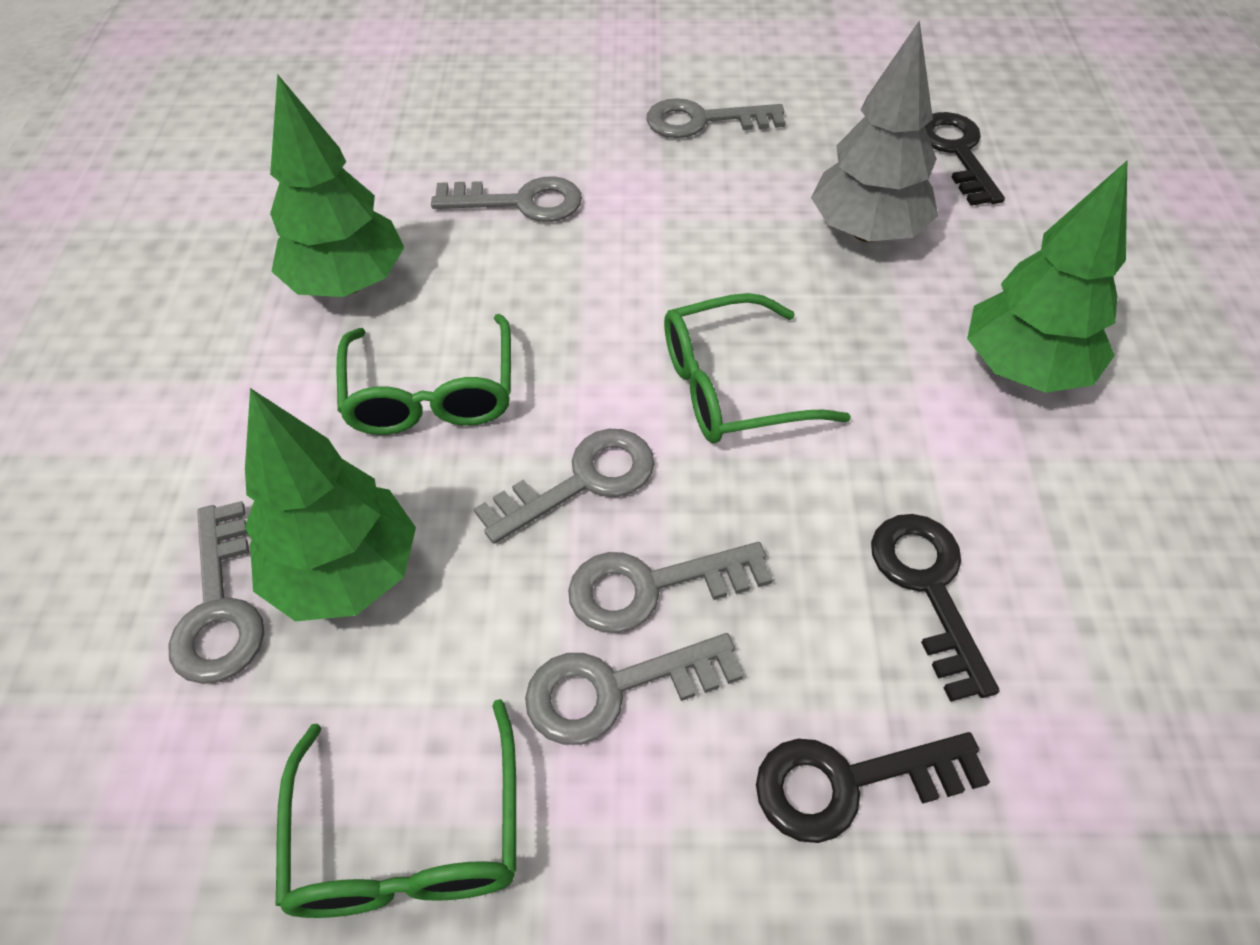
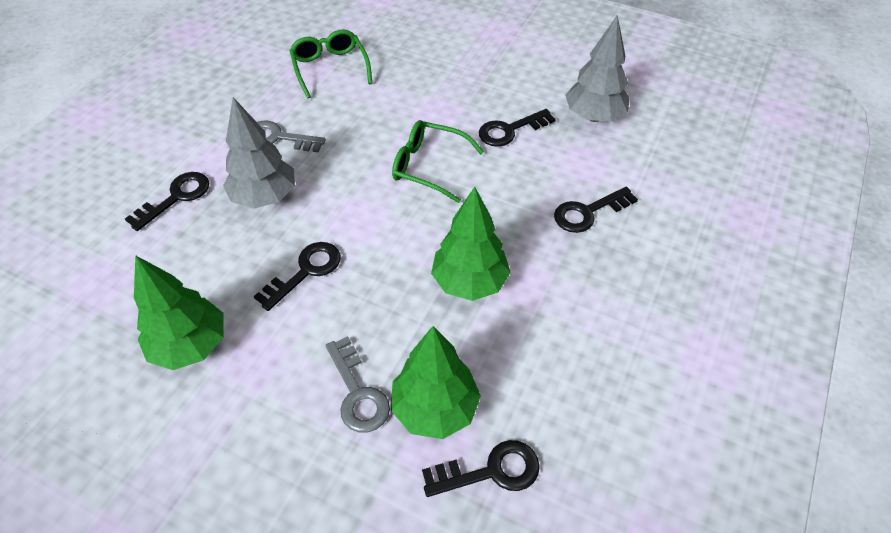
black key: [756,732,990,843] [871,514,1000,702] [925,112,1005,206] = 3 -> [125,172,209,231] [254,242,341,311] [422,440,540,497] [479,109,556,147] [554,186,638,233] = 5
green glasses: [276,699,516,918] [337,314,511,435] [664,293,851,444] = 3 -> [289,29,372,99] [392,120,484,203] = 2
grey key: [168,501,264,684] [431,176,582,222] [474,429,655,544] [525,633,743,745] [568,542,772,633] [646,98,785,138] = 6 -> [257,120,326,153] [326,336,390,433] = 2
grey tree: [811,20,938,242] = 1 -> [223,97,295,209] [565,15,630,122] = 2

